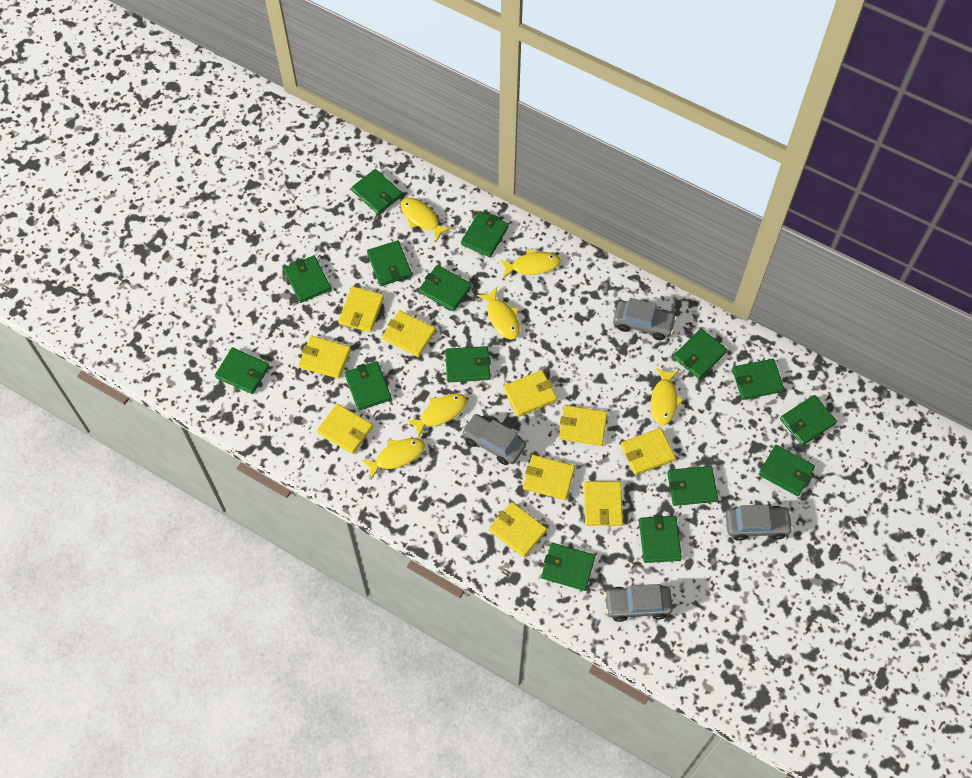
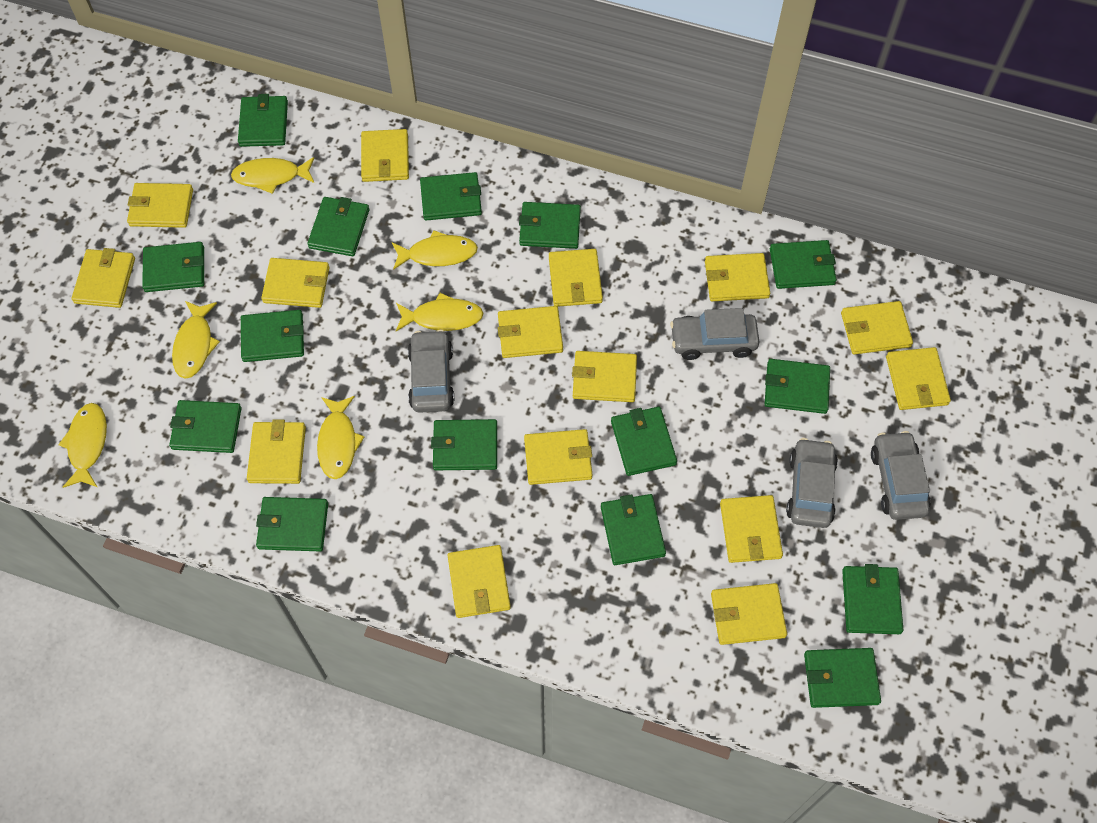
yellow wallet: [299,336,351,379] [317,404,373,454] [338,286,384,332] [382,310,436,357] [489,502,547,557] [503,370,557,417] [523,455,575,500] [559,405,608,446] [584,481,623,526] [621,428,676,475] = 10 -> [72,248,135,308] [127,183,193,228] [247,419,306,484] [261,258,330,308] [361,129,409,182] [448,545,511,618] [498,306,563,358] [524,429,592,485] [549,249,603,307] [572,351,637,402] [705,253,770,301] [711,583,787,645] [720,495,783,563] [841,301,913,354] [886,347,951,410] = 15

